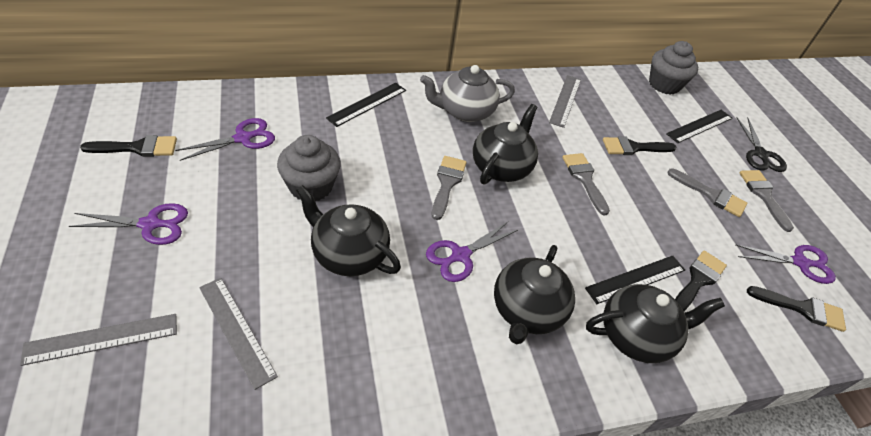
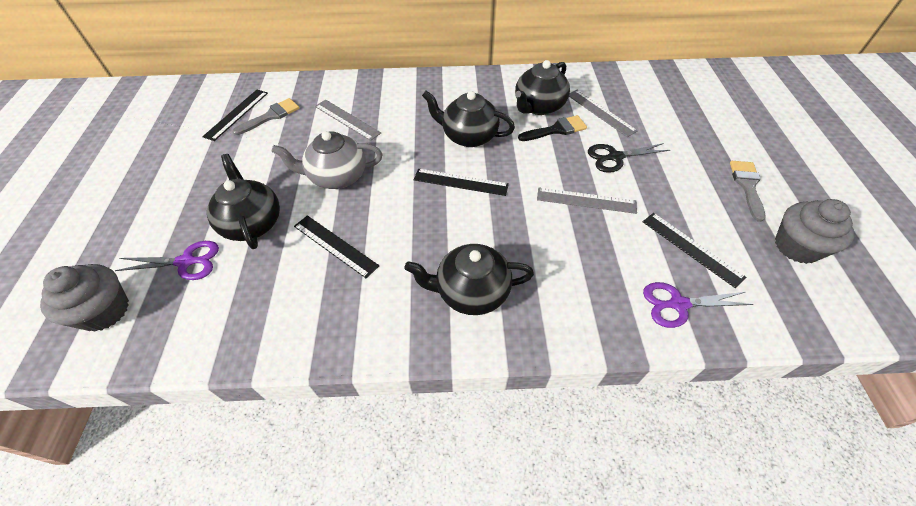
black brush: [80,135,177,157] [603,136,677,155] [675,250,727,311] [747,286,846,332] = 4 -> [518,115,587,141] = 1
black ruler: [326,83,406,127] [585,256,685,304] [666,110,732,143] = 3 -> [202,90,268,141] [294,215,379,278] [414,169,509,196] [643,213,746,288] = 4
grey brush: [432,156,467,220] [562,153,610,215] [667,168,748,217] [740,170,794,232] = 4 -> [232,98,299,135] [730,161,765,222] = 2
purple scissors: [69,203,188,245] [175,118,275,161] [426,221,518,282] [736,245,836,284] = 4 -> [114,241,219,280] [643,282,754,328] = 2

